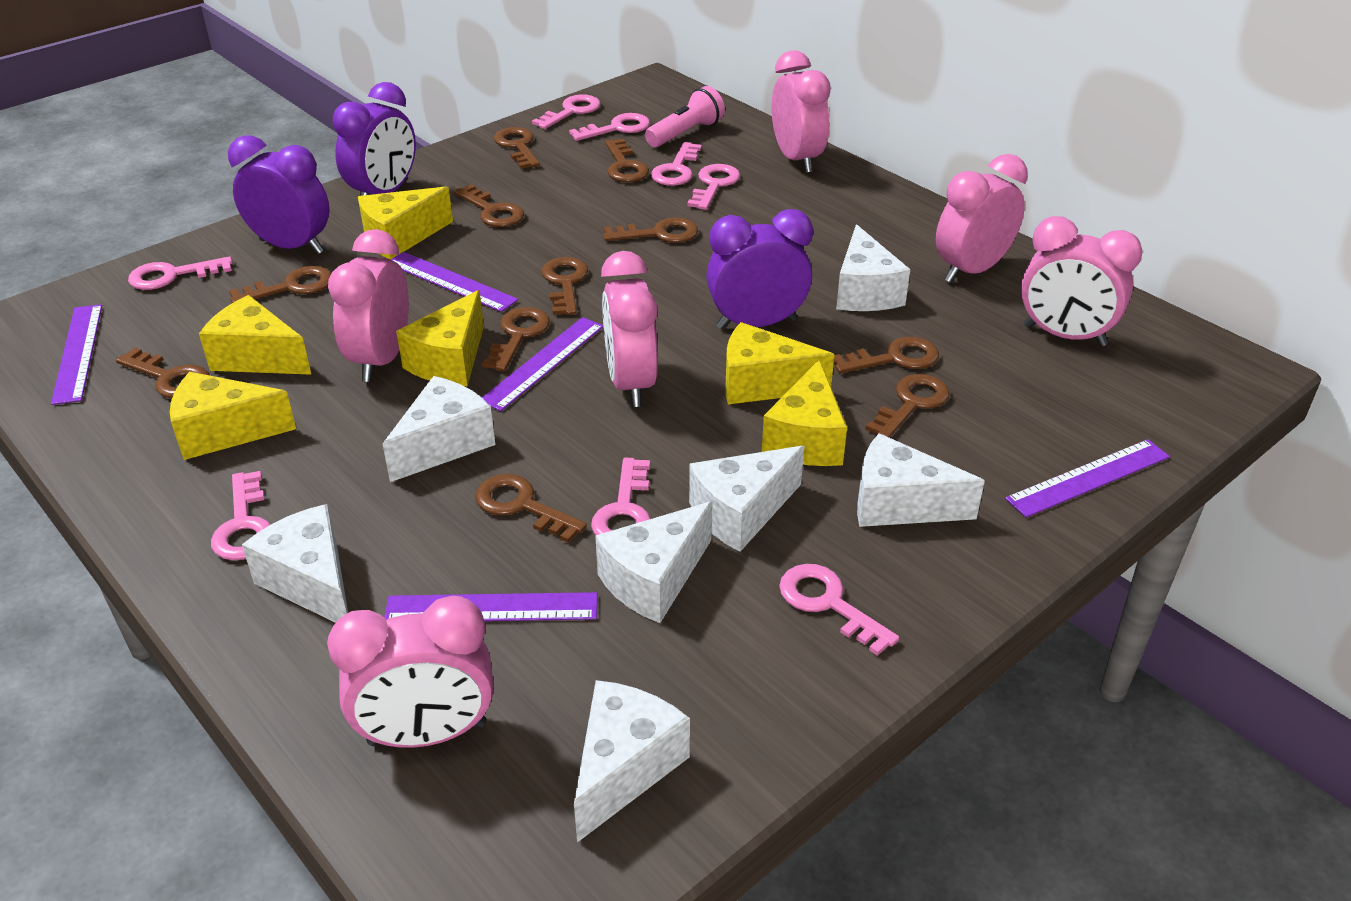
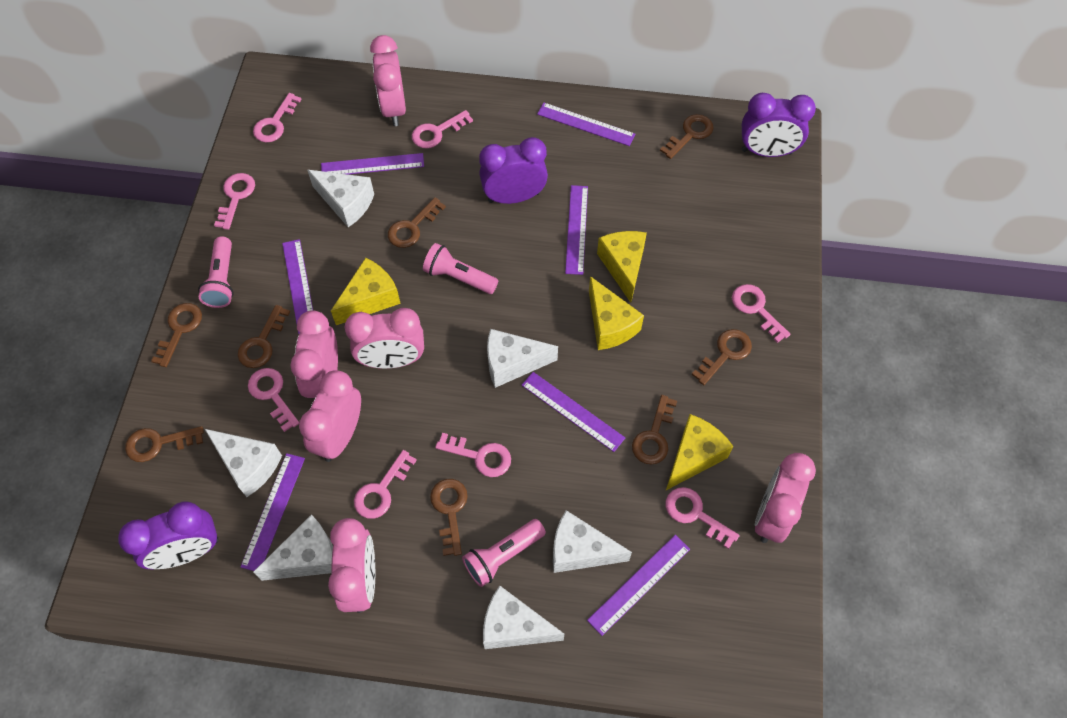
brown key: [116,347,209,398] [229,266,331,303] [454,184,524,227] [475,474,587,543] [482,307,550,371] [494,127,540,169] [541,257,588,315] [603,217,698,243] [605,139,649,182] [834,337,939,373] [865,374,950,438] = 11 -> [125,426,204,462] [151,303,202,367] [238,305,290,368] [388,197,446,248] [430,479,468,556] [632,395,677,465] [660,114,714,159] [692,329,752,385] = 8
pink flashlight: [645,86,725,147] = 1 -> [198,236,234,308] [423,243,498,294] [462,519,546,587] = 3
purple ruler: [51,304,102,405] [384,592,598,621] [391,252,518,312] [482,317,604,411] [1005,439,1170,518] = 5 -> [240,453,305,571] [282,239,313,334] [321,153,424,174] [522,372,625,452] [537,102,635,146] [565,185,588,275] [587,535,690,636] = 7
white cheese: [242,504,348,623] [383,376,495,482] [574,680,690,843] [595,501,712,623] [689,446,804,552] [836,224,910,311] [857,433,985,527] = 7 -> [205,429,282,497] [253,515,333,581] [307,170,374,227] [483,585,564,649] [487,329,558,388] [553,510,632,573] = 6
yellow cheese: [170,372,296,460] [199,295,312,375] [358,186,453,259] [396,290,484,386] [726,322,835,404] [762,360,847,466] = 6 -> [331,258,401,325] [589,276,644,350] [597,231,647,303] [666,414,734,490] = 4

